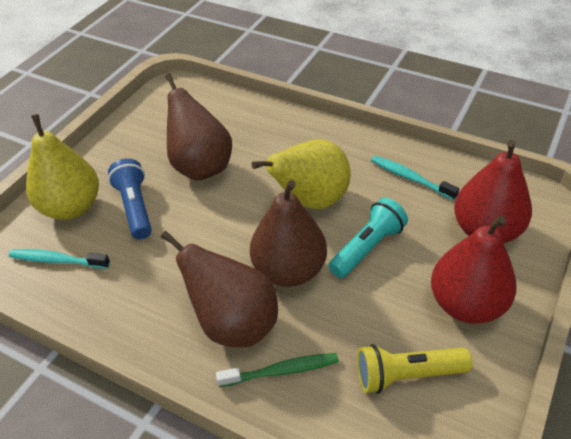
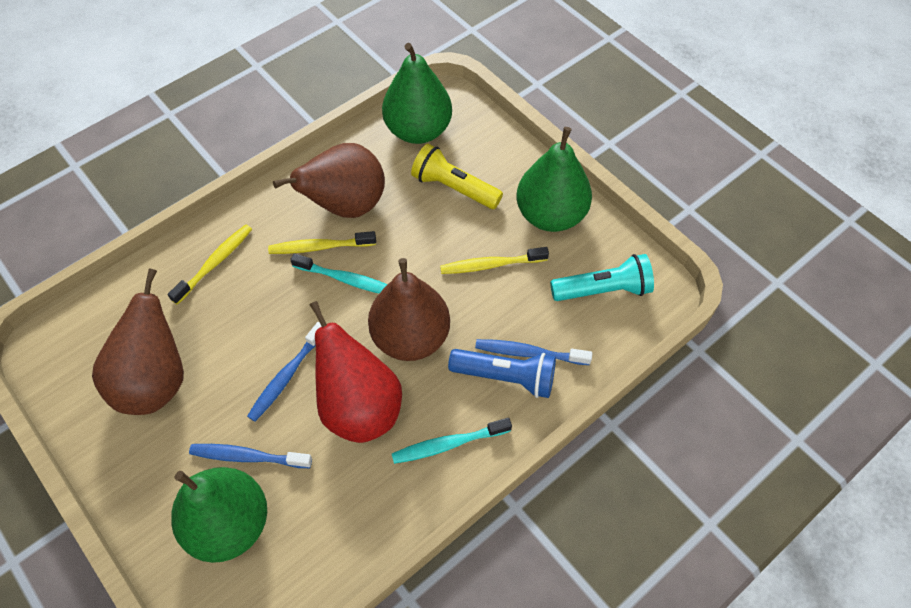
blue toothbrush: none = 0 -> [189,444,312,468] [247,322,321,421] [475,339,592,365] = 3
green pear: none = 0 -> [171,467,267,563] [382,43,452,144] [517,127,592,232] = 3
green toothbrush: [216,353,339,387] = 1 -> none = 0
red pear: [431,216,517,324] [454,140,532,243] = 2 -> [310,301,402,443] = 1
yellow pear: [26,114,99,220] [252,139,351,209] = 2 -> none = 0
yellow toothbrush: none = 0 -> [168,224,252,305] [268,231,376,254] [440,247,549,274] = 3

